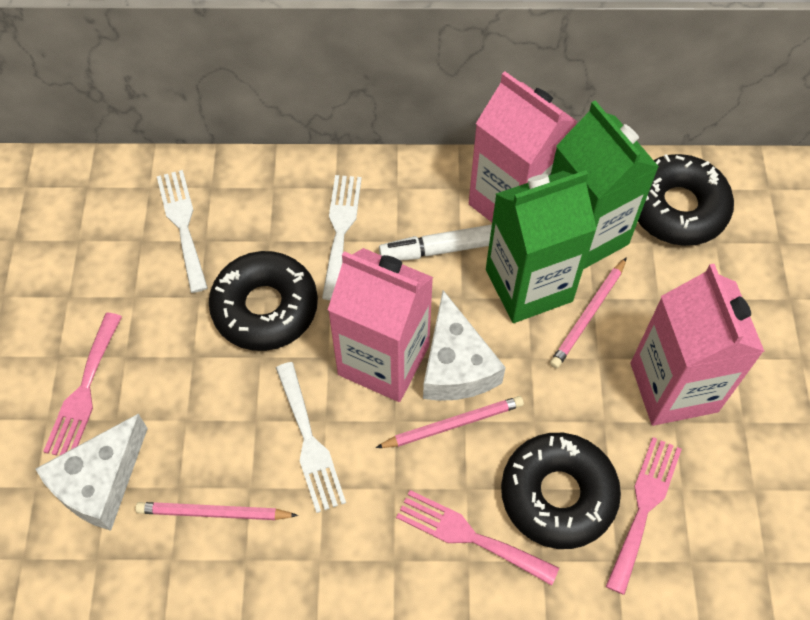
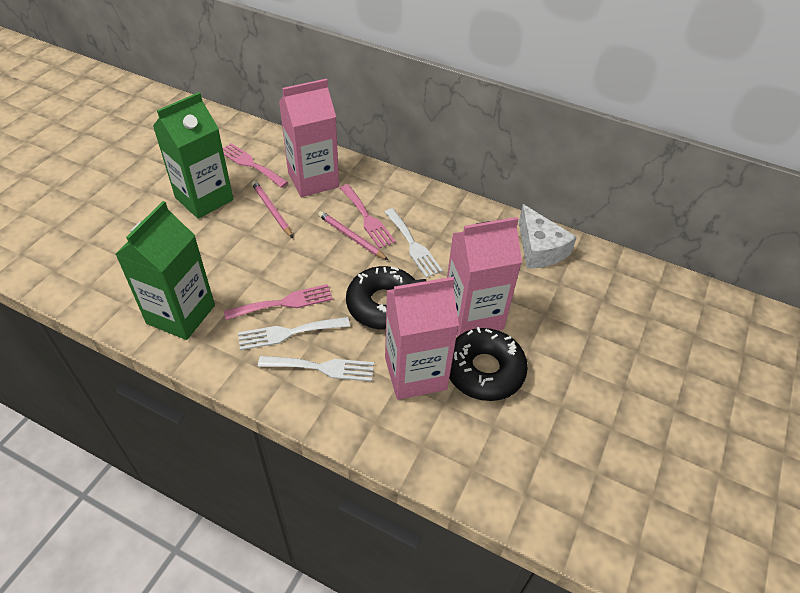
black donut: [209,251,318,351] [501,433,621,549] [638,154,734,246] = 3 -> [346,266,415,330] [449,327,528,401] = 2
pink pencil: [135,502,298,520] [376,396,524,448] [550,257,627,369] = 3 -> [252,181,293,238] [318,211,388,260] = 2
white cheese: [36,414,148,531] [423,290,506,401] = 2 -> [519,204,577,268] = 1
white marker: [379,224,492,261] = 1 -> none = 0

